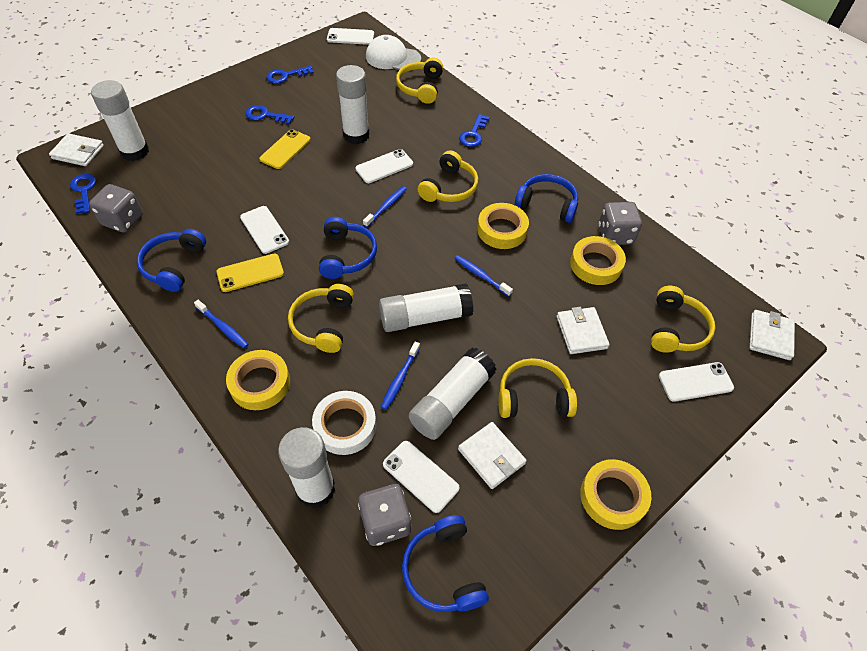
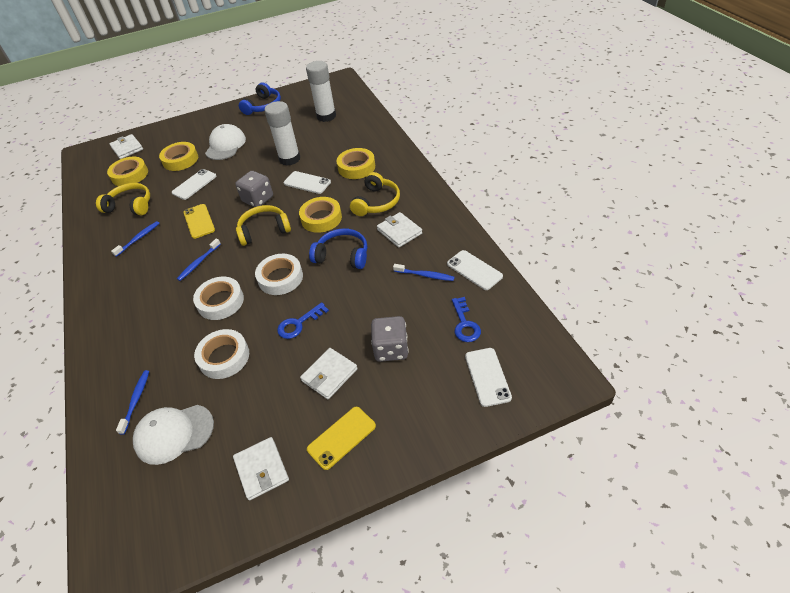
blue headphones: [137,229,206,292] [319,217,377,279] [402,515,489,612] [515,174,578,223] = 4 -> [239,82,281,115] [309,228,367,269] = 2
blue key: [70,174,96,214] [245,105,294,124] [266,66,314,84] [459,114,490,147] = 4 -> [277,302,329,339] [452,297,481,342] = 2
grey dice: [89,184,143,233] [358,484,411,546] [599,202,642,245] = 3 -> [235,171,273,207] [371,316,409,362] = 2
white cap: [366,35,421,70] = 1 -> [133,405,214,465] [205,124,246,160] = 2
white glue stick: [91,80,149,161] [278,427,335,508] [336,65,369,144] [379,283,473,332] [409,348,497,440] = 5 -> [264,101,300,166] [306,61,336,122] = 2
white phone: [240,206,289,254] [327,28,374,45] [355,149,413,183] [383,441,460,513] [659,362,734,402] = 5 -> [172,169,216,200] [284,171,331,194] [447,250,503,290] [465,348,512,407] = 4
white tape: [312,391,376,455] = 1 -> [193,277,244,320] [194,329,249,379] [255,254,303,295] = 3
yellow headphones: [288,284,354,353] [396,58,443,104] [418,150,479,202] [499,358,577,418] [651,286,716,353] = 5 -> [96,183,150,215] [236,205,291,246] [350,172,400,216] = 3

